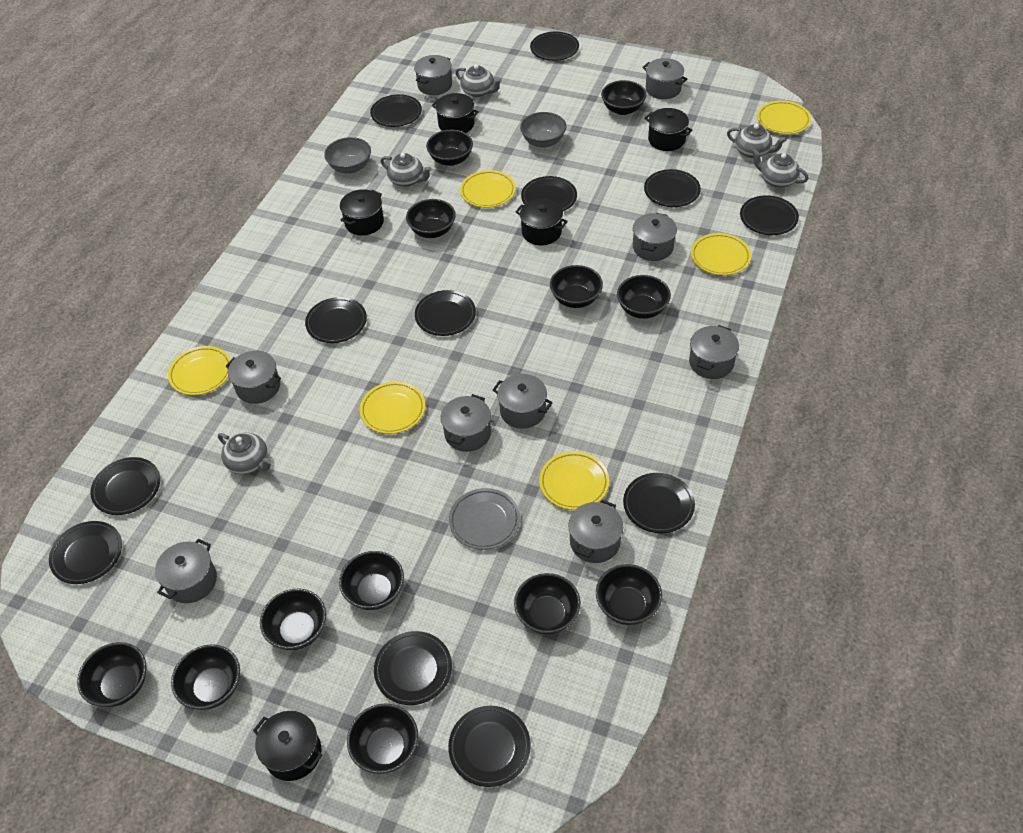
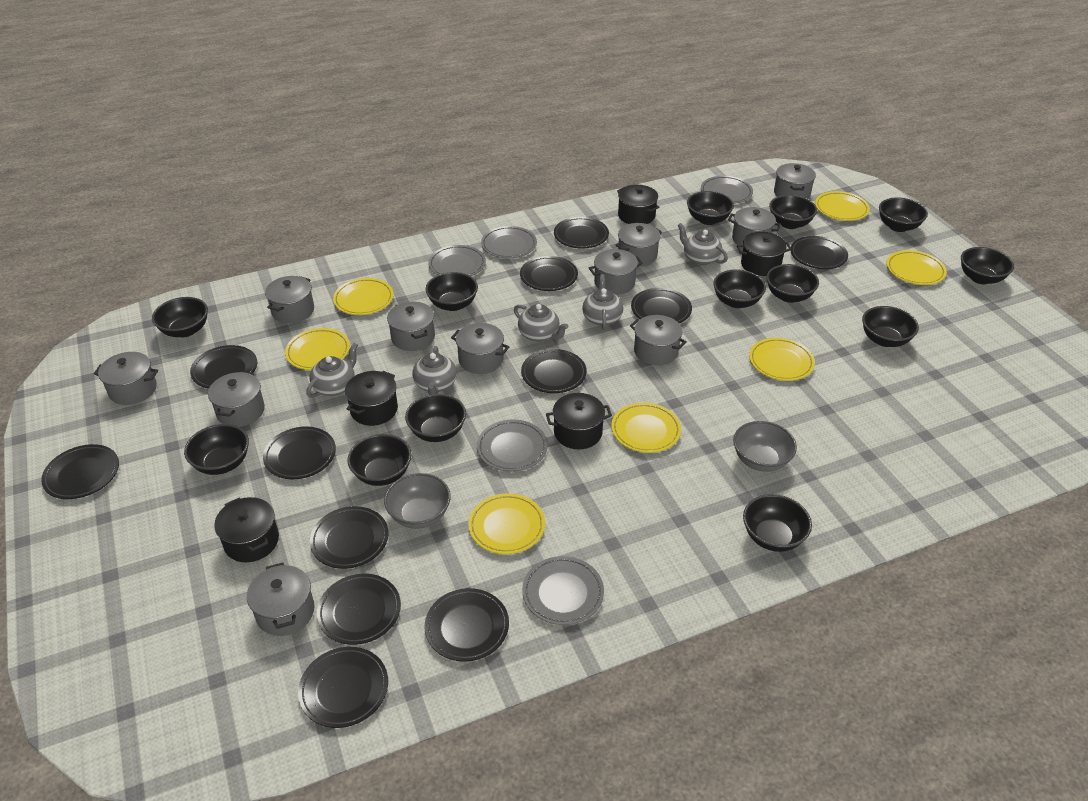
black bowl: [77,642,146,707] [171,644,240,710] [260,589,326,650] [339,551,404,610] [347,703,418,774] [406,199,456,238] [426,130,473,166] [514,573,580,635] [550,265,603,308] [596,564,662,625] [601,80,647,115] [617,275,671,319] = 12 -> [152,297,208,337] [184,424,249,475] [347,434,412,486] [405,394,466,442] [425,272,478,311] [687,191,734,225] [713,269,766,308] [743,494,812,552] [767,264,819,303] [769,195,817,229] [862,306,919,347] [879,197,928,232] [961,247,1014,284] = 13
grey plate: [449,488,520,550] = 1 -> [428,245,486,276] [477,419,548,472] [481,226,537,258] [522,556,604,625] [701,176,753,204] = 5
grey pot: [155,539,217,603] [225,351,281,404] [414,55,452,95] [441,394,491,452] [493,374,552,429] [568,500,623,563] [633,213,677,261] [642,58,687,99] [689,325,739,379] = 9 -> [94,352,158,405] [208,372,265,427] [247,562,315,636] [265,276,314,323] [387,302,435,351] [451,323,509,374] [589,249,643,295] [615,223,662,266] [630,315,687,365] [728,207,781,245] [774,163,816,199] = 11
yellow plate: [168,346,231,395] [360,381,425,434] [460,170,516,208] [539,451,609,510] [691,233,751,275] [757,101,811,134] = 6 -> [285,328,350,370] [333,278,394,315] [468,493,545,554] [611,403,681,453] [749,338,815,381] [815,191,870,221] [886,250,947,285] = 7

